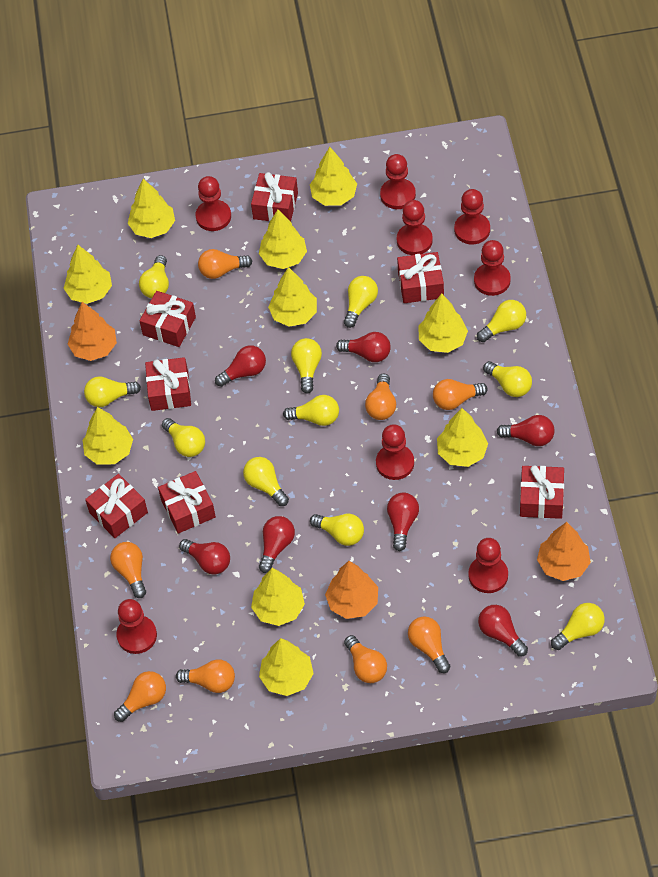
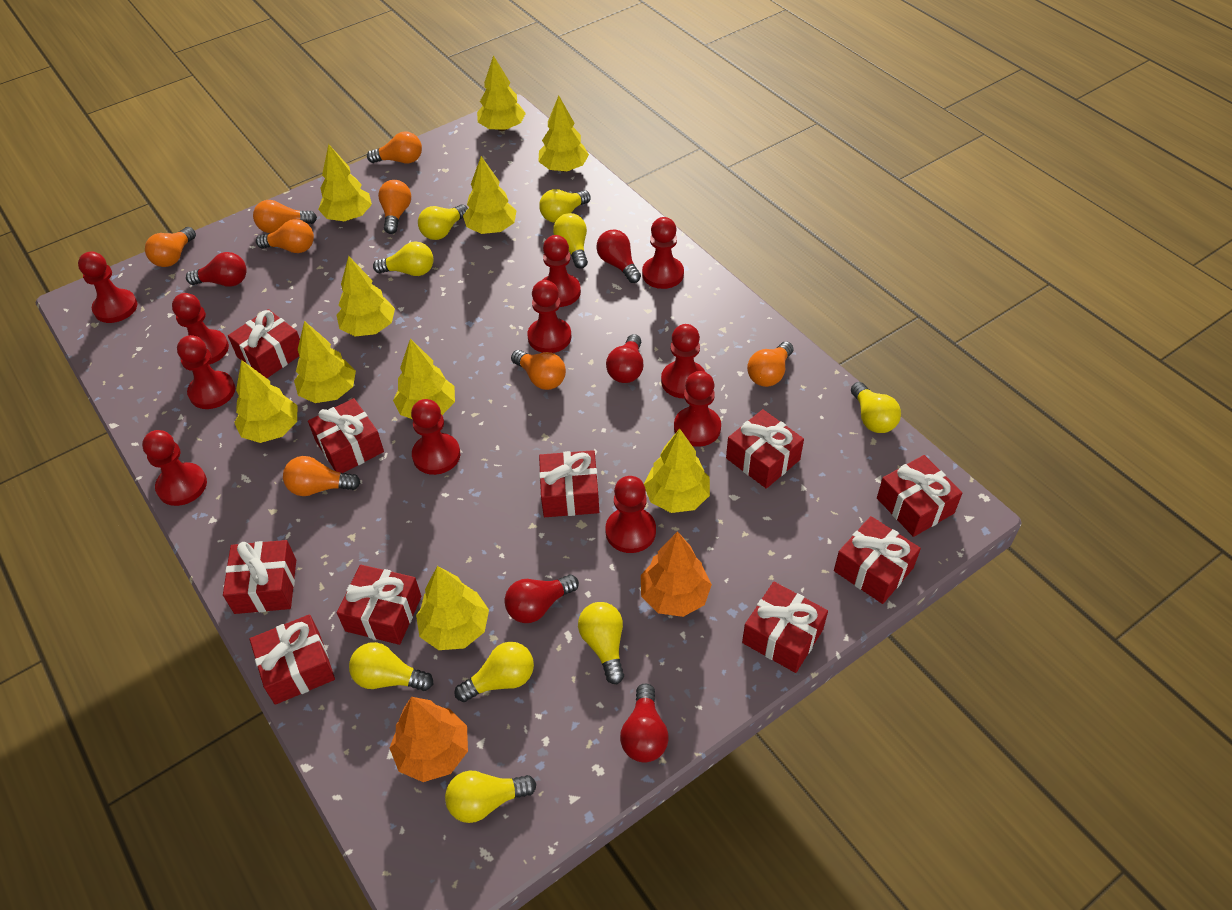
orange tree: [68,302,117,361] [325,561,378,619] [537,522,591,581] = 3 -> [390,697,468,782] [641,531,712,617] = 2
red gift: [85,474,148,538] [139,291,196,347] [145,357,191,411] [158,471,216,534] [251,172,298,222] [397,252,444,303] [520,465,564,519] = 7 -> [223,540,296,614] [228,309,300,378] [250,614,335,705] [308,398,384,473] [337,565,421,645] [539,450,599,517] [726,409,804,489] [742,582,828,673] [834,516,921,604] [877,455,962,537] = 10
red light bulb: [179,539,230,574] [215,345,266,387] [259,516,295,573] [336,332,391,362] [387,492,419,551] [478,605,528,657] [497,415,555,446] = 7 -> [186,252,247,287] [504,574,579,623] [597,229,641,283] [606,334,643,383] [620,684,669,763] = 5
red pawn: [117,599,157,654] [196,176,231,231] [376,424,414,480] [380,154,416,209] [397,200,433,255] [454,189,490,244] [468,538,508,593] [474,240,511,296] = 8 -> [78,251,138,323] [142,430,207,506] [172,293,229,365] [177,335,235,409] [411,399,460,475] [527,280,571,353] [543,235,581,307] [605,476,656,553] [642,217,684,289] [661,324,705,399] [674,371,721,447] = 11
yellow light bulb: [84,376,141,407] [139,255,169,298] [162,418,205,457] [243,457,289,506] [283,395,339,426] [291,338,322,394] [310,514,364,546] [344,276,378,328] [477,300,526,342] [483,361,532,397] [551,603,605,650] = 11 -> [349,642,433,691] [373,241,433,276] [418,204,468,240] [445,770,536,823] [454,642,534,702] [539,189,590,223] [553,213,588,269] [578,602,624,684] [851,382,901,433] = 9

